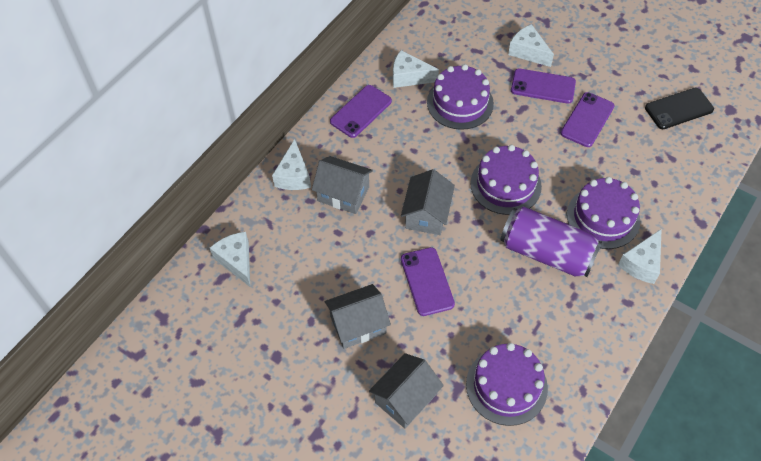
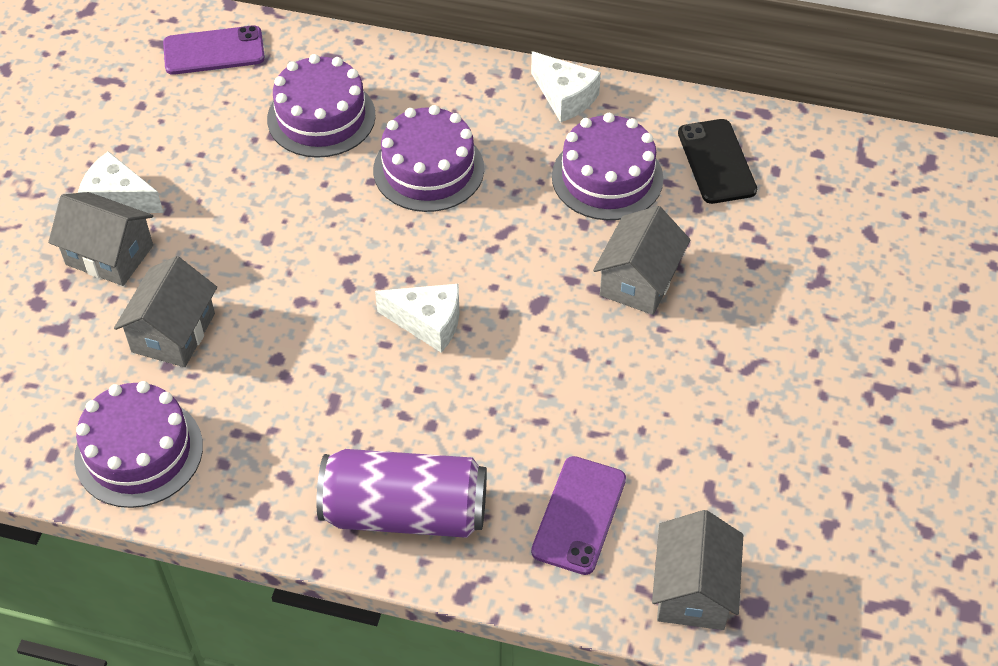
purple phone: [330,85,392,138] [401,247,455,316] [511,68,576,104] [561,92,615,147] = 4 -> [163,25,265,75] [531,456,626,575] = 2
white cheese: [210,232,250,287] [272,139,311,190] [393,50,439,88] [508,24,554,67] [618,229,662,284] = 5 -> [78,151,163,213] [375,284,459,353] [531,51,601,122] = 3

